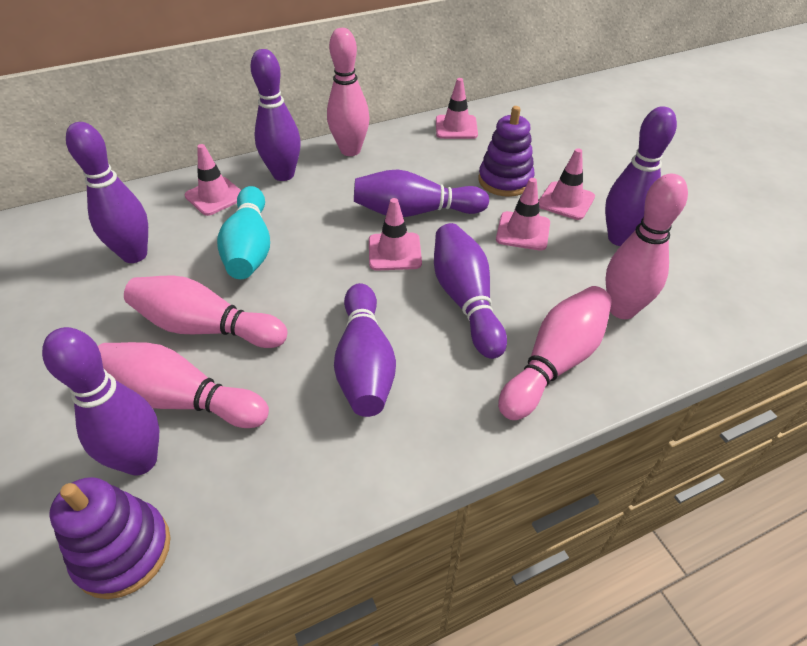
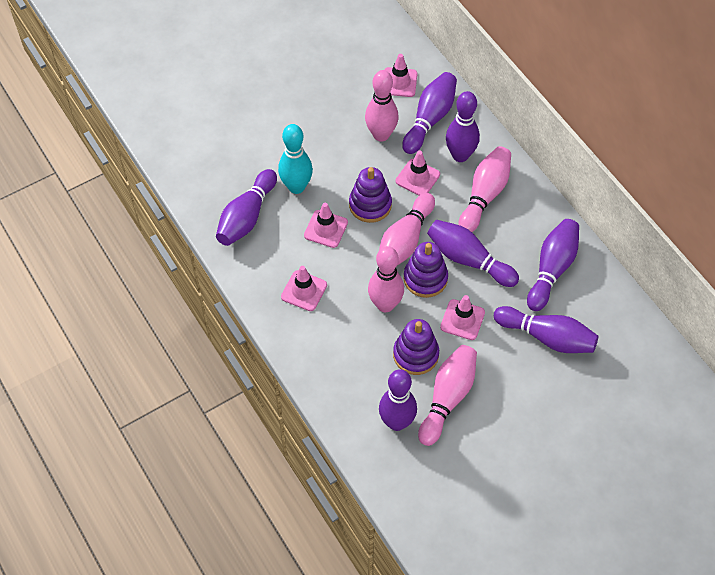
purple stacking toy: [49,477,170,599] [479,106,534,197] = 2 -> [349,167,392,223] [393,319,439,375] [404,242,448,298] = 3

